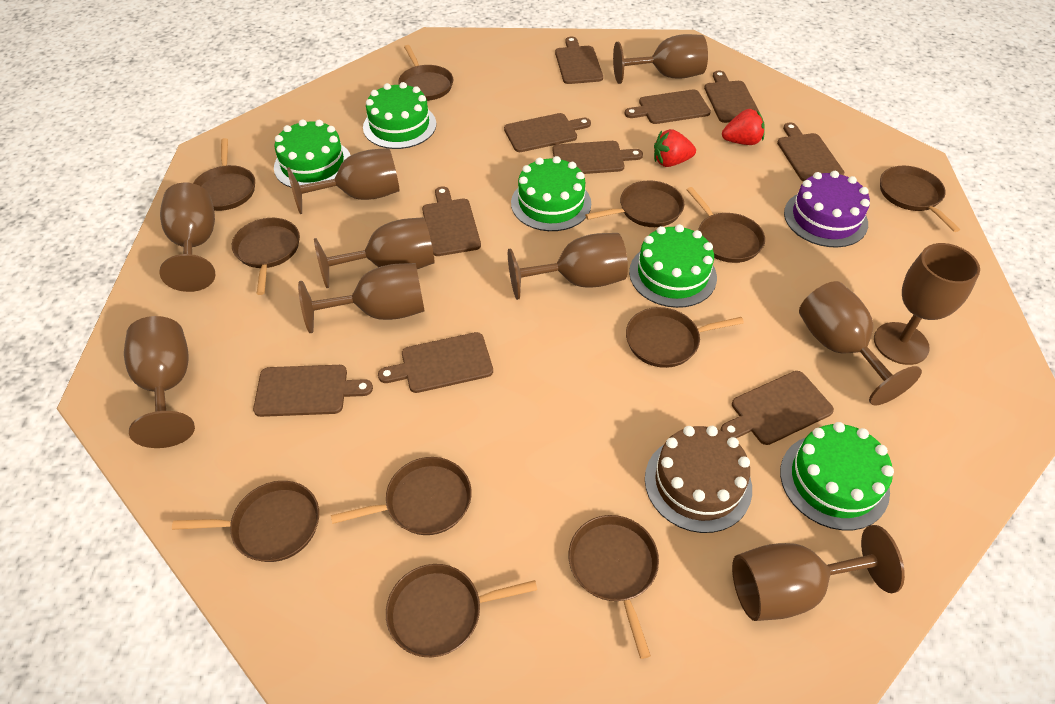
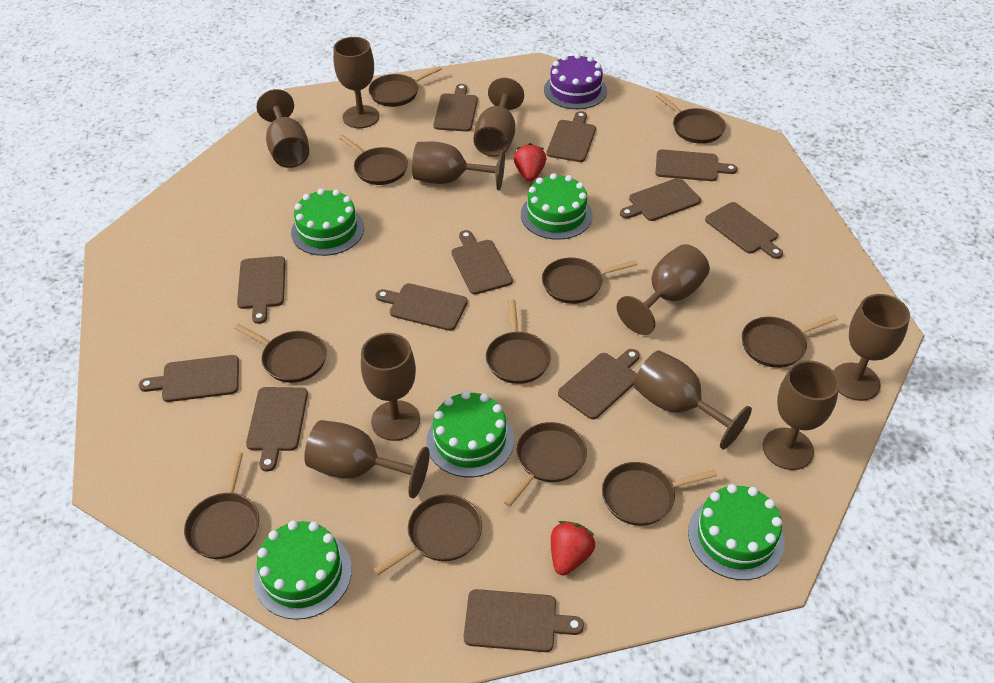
brown cake: [645,426,752,533] = 1 -> none = 0
brown cutting board: [253,365,373,417] [378,332,493,393] [422,186,481,256] [504,113,591,152] [552,141,643,174] [555,37,603,84] [625,89,711,124] [704,71,760,123] [720,371,834,445] [777,123,844,182] = 10 -> [139,355,239,402] [237,256,286,324] [246,387,308,472] [376,283,468,331] [433,84,478,132] [451,230,513,294] [463,589,584,652] [546,111,596,162] [558,349,640,419] [620,178,701,221] [655,149,737,181] [705,202,783,259] = 12

